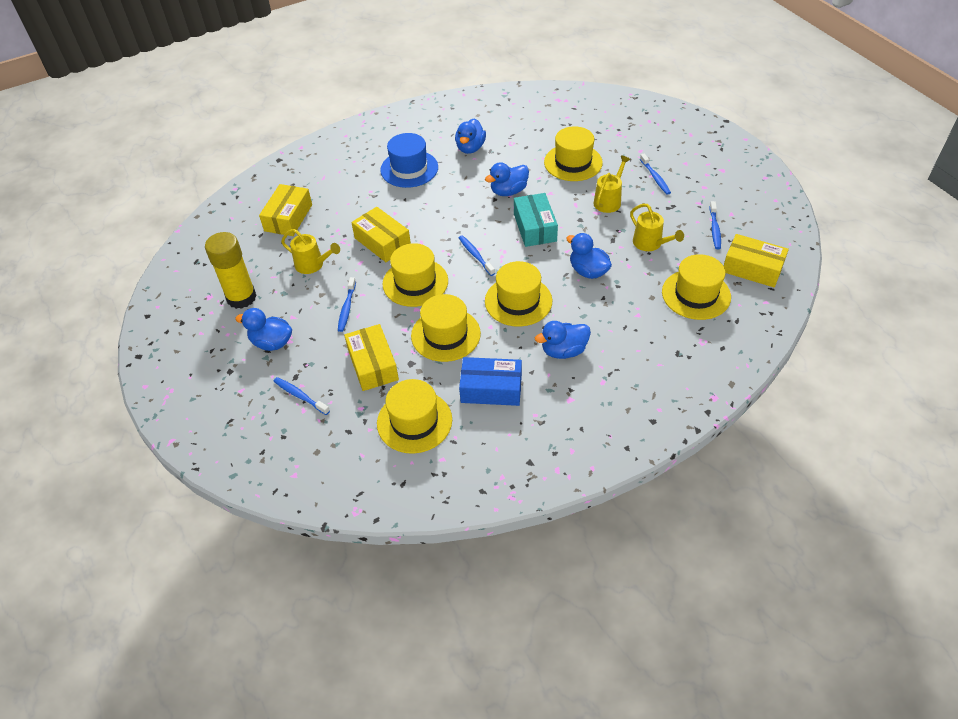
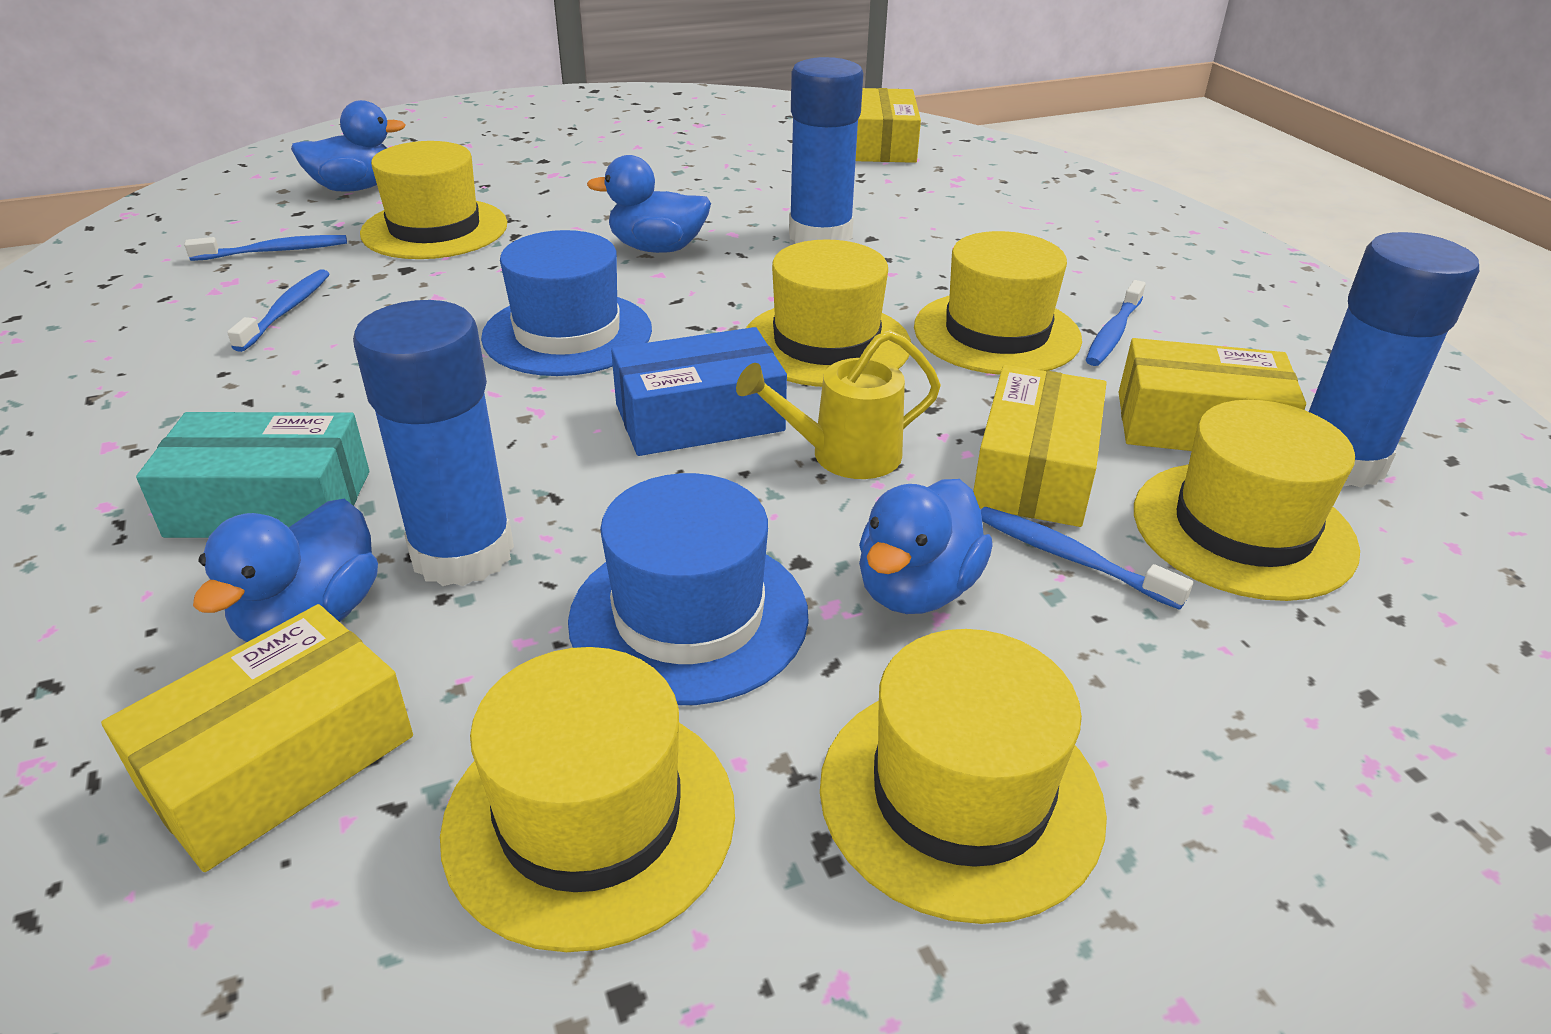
blue duck: [235,308,292,351] [455,118,486,154] [485,162,529,196] [535,321,591,359] [566,233,612,279] = 5 -> [193,499,378,642] [291,100,406,191] [587,155,711,253] [859,479,993,614] = 4
blue glue stick: none = 0 -> [353,300,514,586] [789,57,863,244] [1309,232,1479,488] = 3
blue hat: [380,133,438,188] = 1 -> [481,230,652,376] [568,473,809,705] = 2
blue toothbrush: [274,377,330,415] [338,277,356,332] [459,235,495,276] [640,153,671,195] [709,201,721,249] = 5 -> [184,235,347,261] [227,269,329,352] [980,507,1193,610] [1086,280,1146,366] = 4
yellow glue stick: [205,232,257,309] = 1 -> none = 0
yellow watering can: [281,229,340,274] [593,155,631,213] [630,204,684,251] = 3 -> [736,330,941,479] = 1

